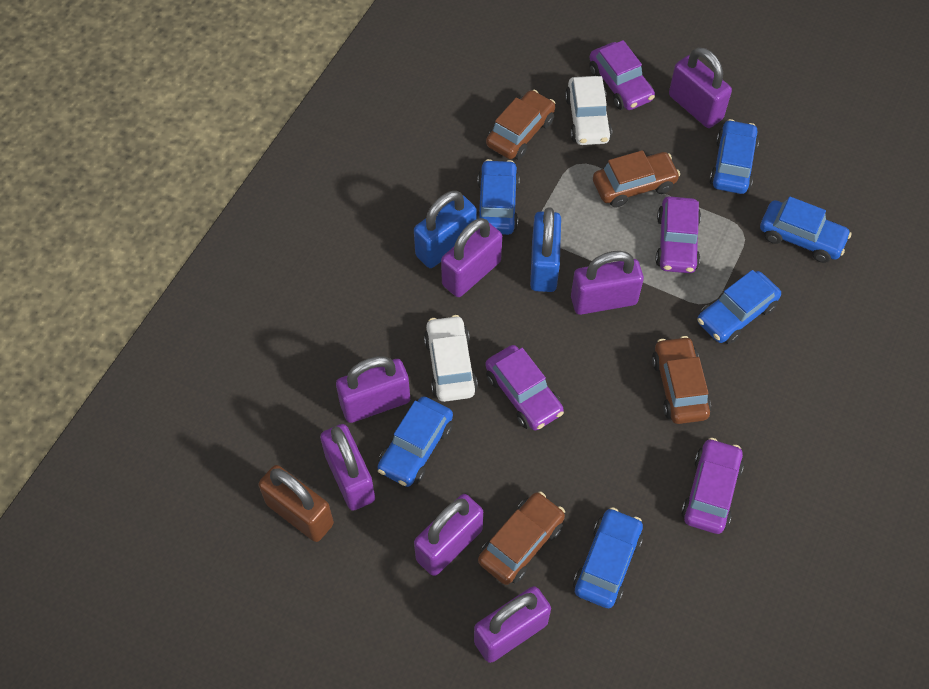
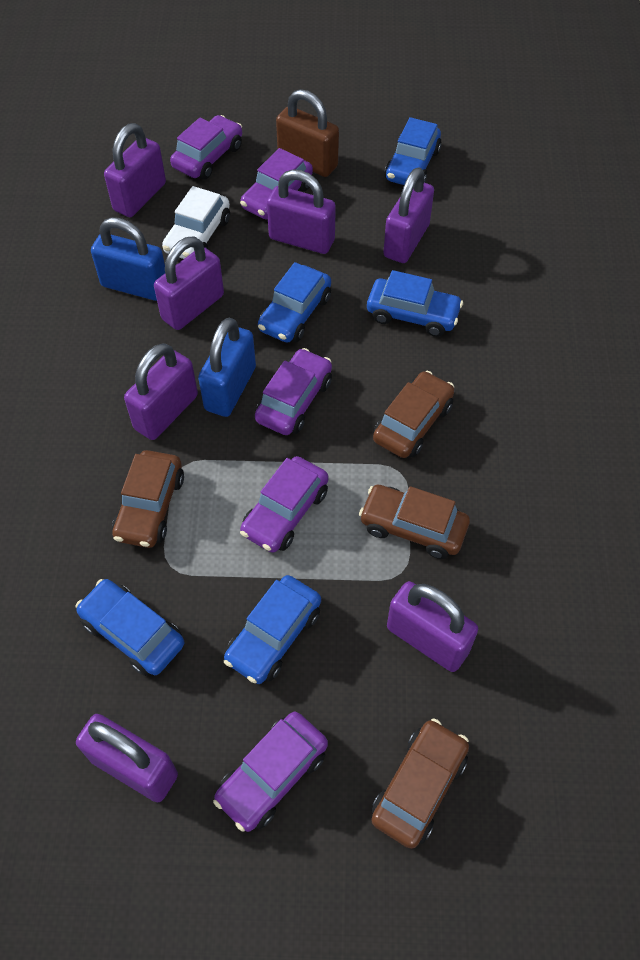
blue car: [378,396,453,487] [476,159,520,235] [573,507,643,608] [697,270,781,344] [709,119,759,194] [760,196,851,263] = 6 -> [76,579,184,676] [224,575,321,684] [258,262,331,343] [367,270,463,337] [385,117,442,185] = 5
purple car: [485,345,564,431] [589,40,655,110] [655,196,701,273] [681,438,744,534] = 4 -> [170,115,242,180] [213,712,328,832] [240,148,313,219] [240,456,329,553] [255,348,332,435] = 5
white car: [424,315,478,402] [565,76,612,145] = 2 -> [162,186,230,259] = 1

